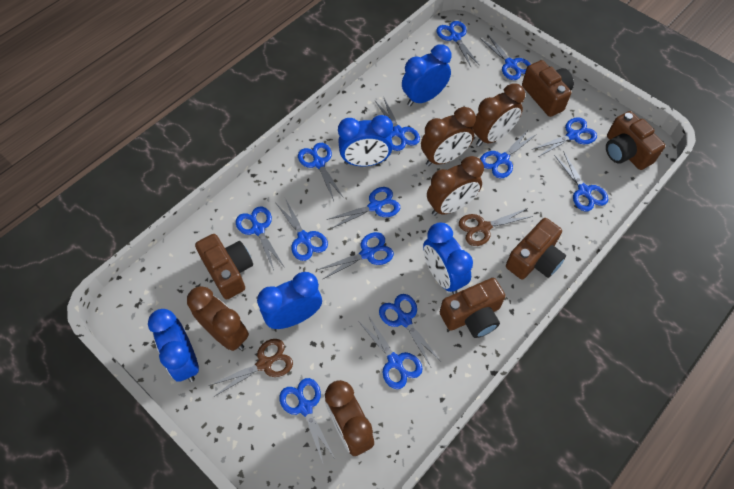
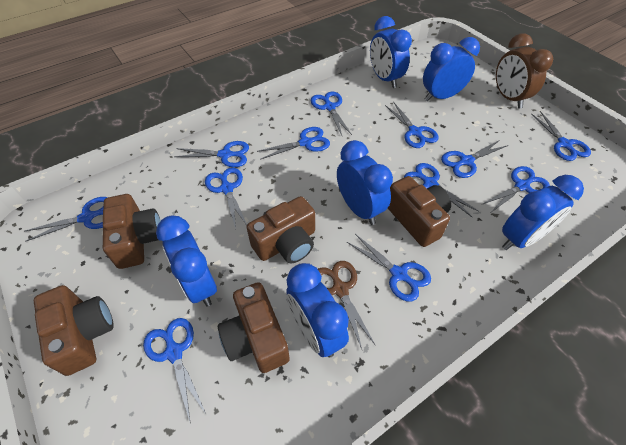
blue clock: [148,309,199,382] [257,272,322,329] [338,115,393,166] [402,44,452,106] [423,223,473,294] = 5 -> [156,216,217,307] [286,263,349,357] [337,140,393,225] [370,16,412,88] [423,37,480,101] [502,175,584,250] = 6
blue scissors: [236,206,284,270] [277,198,328,261] [279,378,334,463] [298,143,344,201] [317,232,394,279] [327,187,400,229] [358,315,422,389] [375,96,420,151] [379,294,440,367] [437,21,480,67] [480,34,531,80] [480,129,537,178] [533,117,597,158] [554,151,608,211] = 14 -> [25,197,108,242] [143,318,206,424] [175,141,249,167] [205,168,247,229] [257,127,330,160] [311,92,352,135] [347,234,431,301] [385,102,439,148] [404,163,479,217] [441,140,508,178] [481,166,550,212] [531,111,591,161] = 12
brown clock: [187,286,249,351] [325,380,374,456] [421,107,476,166] [427,156,484,216] [472,83,525,146] = 5 -> [496,33,553,109] = 1
brown scissors: [209,339,293,396] [459,208,533,246] = 2 -> [318,261,376,349] = 1

